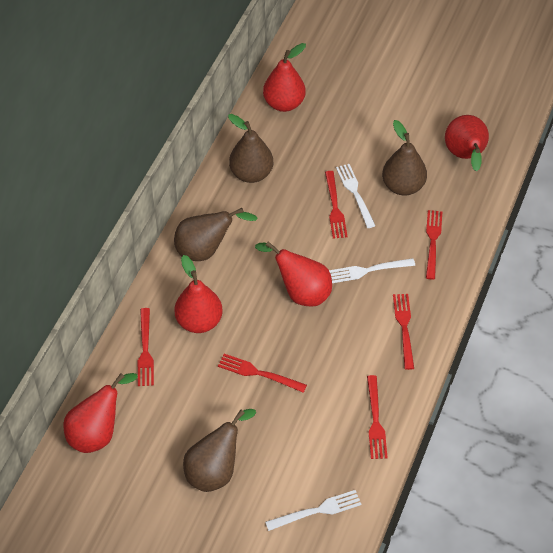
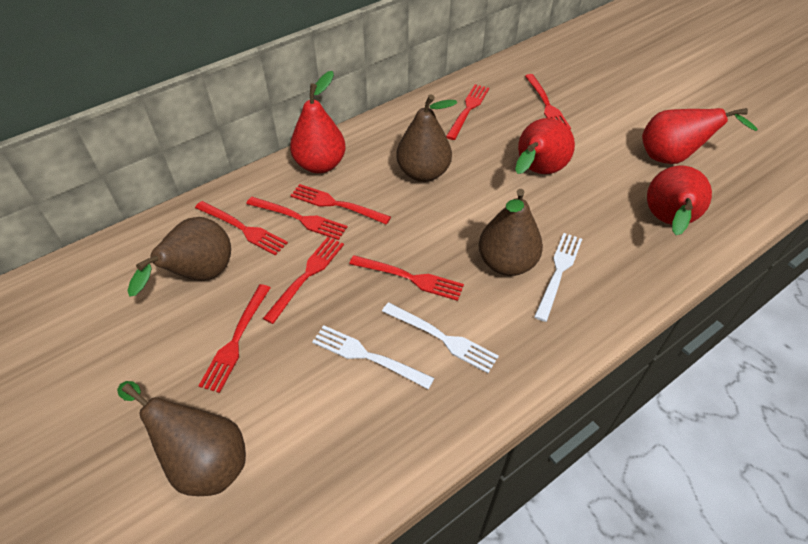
red fork: [138,308,154,386] [218,354,307,393] [325,171,348,239] [367,375,388,459] [393,294,414,370] [426,210,442,280] = 6 -> [195,201,288,255] [199,284,271,393] [246,197,347,240] [263,237,344,324] [290,184,391,225] [349,255,464,301] [446,84,489,140] [525,74,571,130] = 8
red pear: [63,373,138,453] [174,255,223,333] [255,241,332,307] [263,43,306,112] [445,115,489,171] = 5 -> [290,71,346,173] [515,118,575,174] [642,108,758,164] [647,165,712,235] = 4

